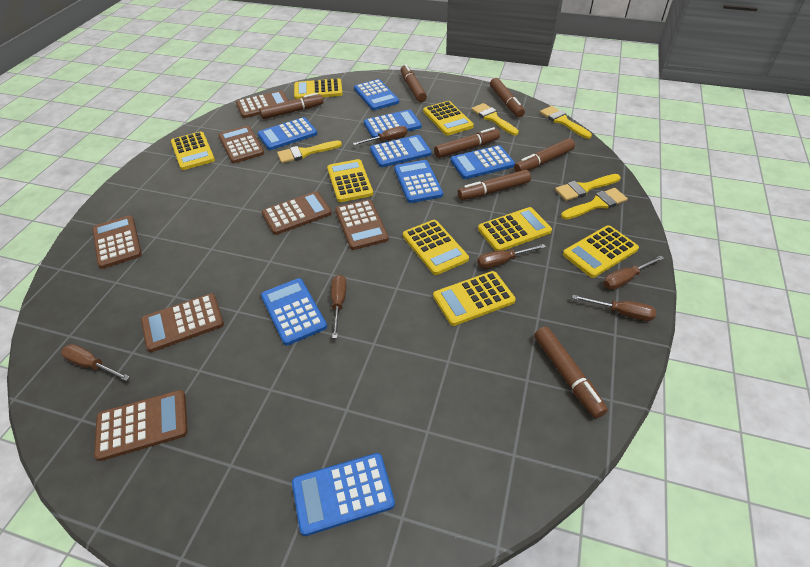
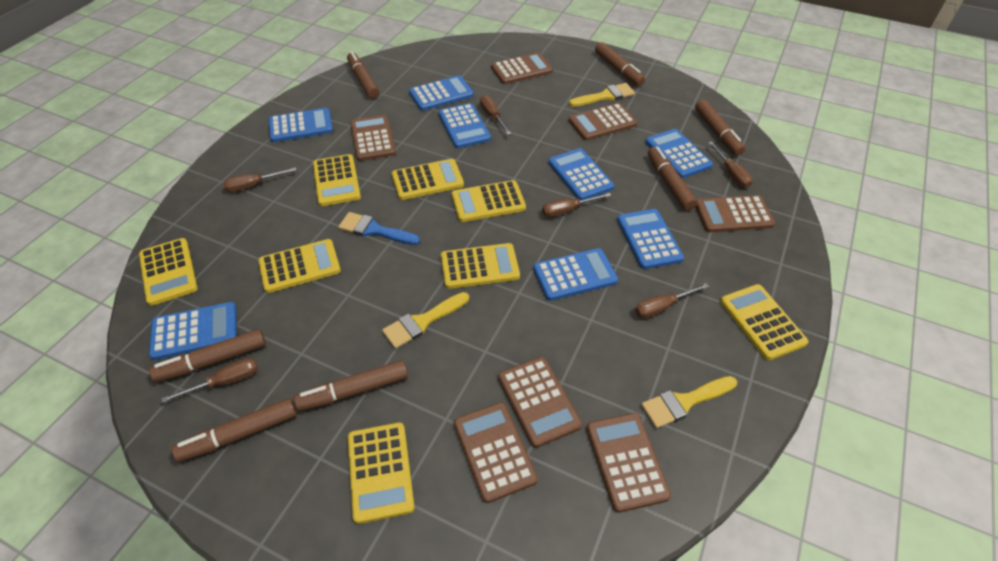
blue brush: none = 0 -> [338,212,420,245] = 1
yellow brush: [277,140,342,163] [471,103,519,135] [540,106,592,139] [555,174,620,201] [561,188,628,220] = 5 -> [382,292,469,349] [569,83,635,107] [641,376,737,428] = 3

